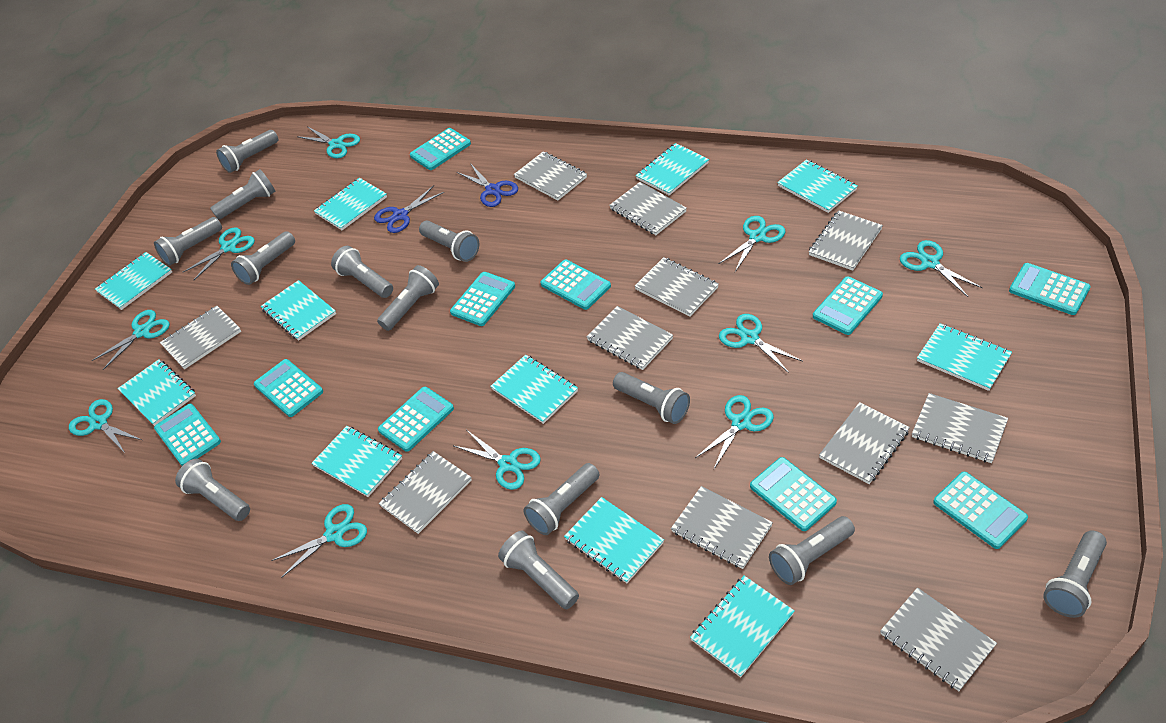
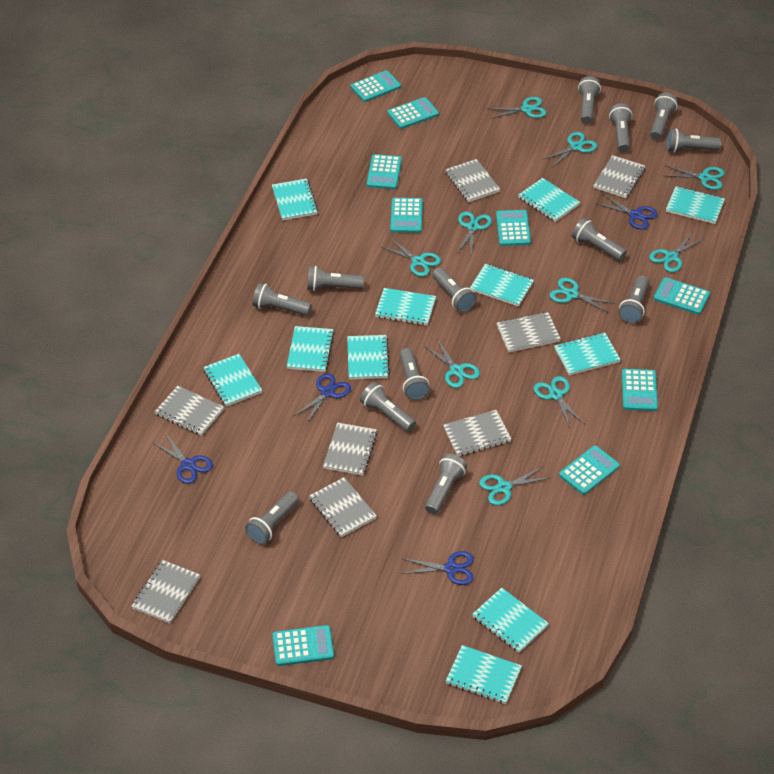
blue scissors: [374,185,444,233] [457,163,518,207] = 2 -> [152,433,213,484] [293,373,351,424] [401,551,474,585] [595,195,658,229] = 4
grey notebook: [160,306,241,369] [379,451,472,534] [514,151,587,201] [587,306,673,370] [609,182,687,235] [635,257,719,317] [671,486,773,569] [809,210,883,271] [819,402,910,484] [880,588,997,691] [912,393,1008,463] = 11 -> [131,560,200,623] [155,386,224,436] [309,477,377,537] [323,422,377,475] [443,410,511,456] [445,159,500,202] [497,312,561,352] [593,155,645,198] = 8
turquoise calculator: [154,404,221,466] [254,359,323,417] [378,387,454,452] [410,128,471,170] [450,272,515,326] [540,259,611,310] [750,457,837,531] [813,276,883,335] [933,472,1028,549] [1009,263,1091,315] = 10 -> [273,625,334,666] [351,70,401,102] [367,154,402,189] [388,97,439,129] [390,198,423,233] [496,210,531,246] [559,446,620,495] [622,369,658,411] [654,277,710,314] = 9

